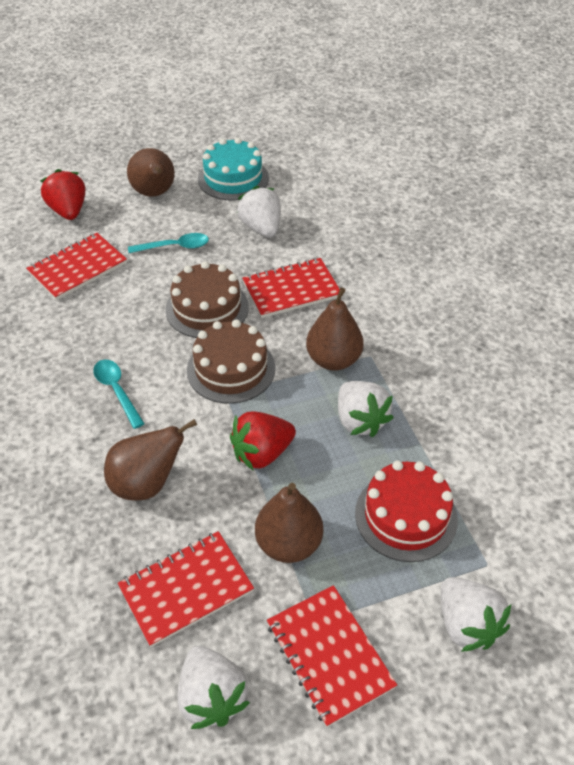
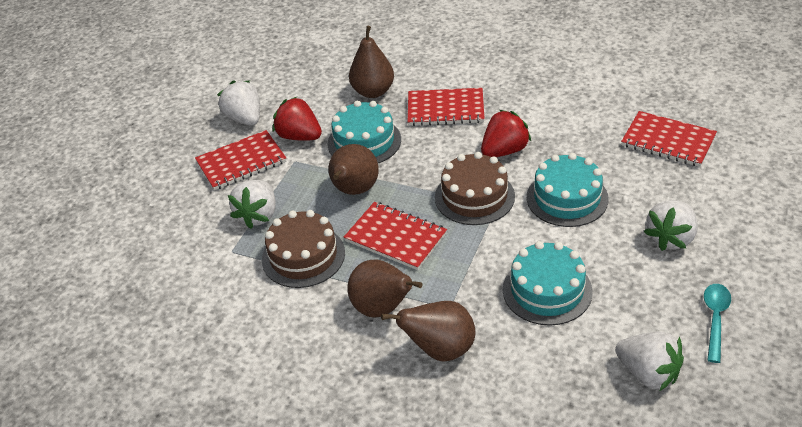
red cake: [355,461,458,562] = 1 -> none = 0
turquoise cake: [198,138,269,201] = 1 -> [327,100,401,163] [503,241,592,326] [527,153,609,227] = 3
turquoise spoon: [93,360,145,429] [128,233,209,253] = 2 -> [704,284,731,363] = 1

